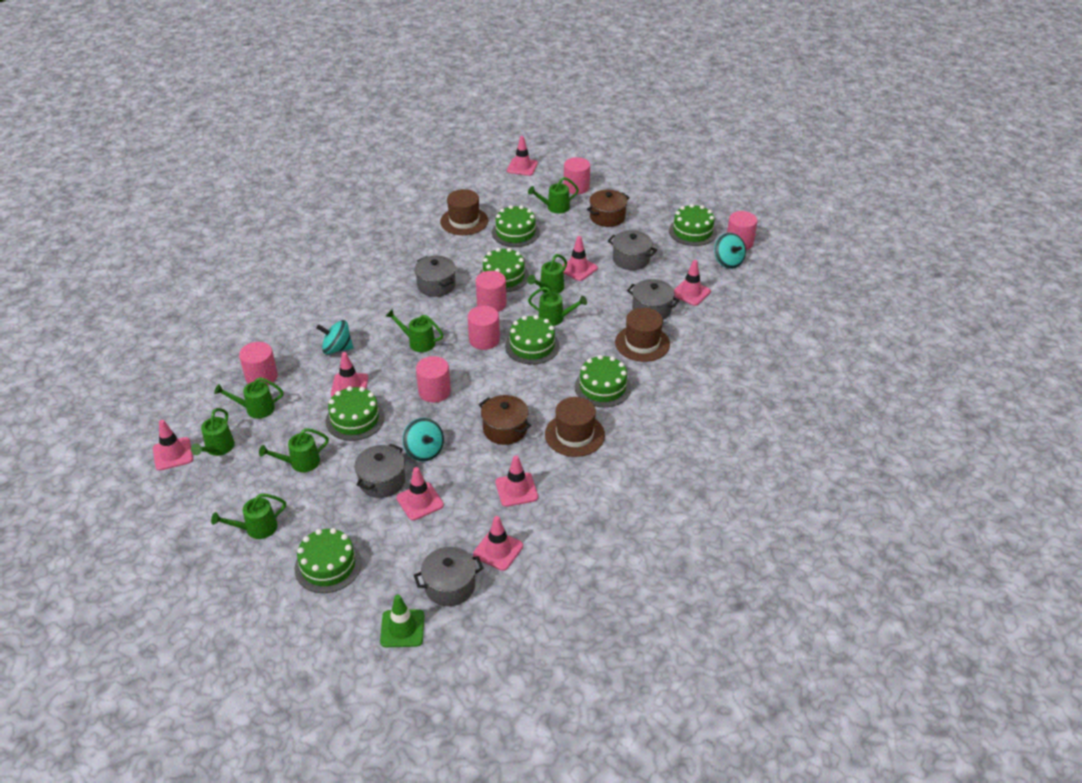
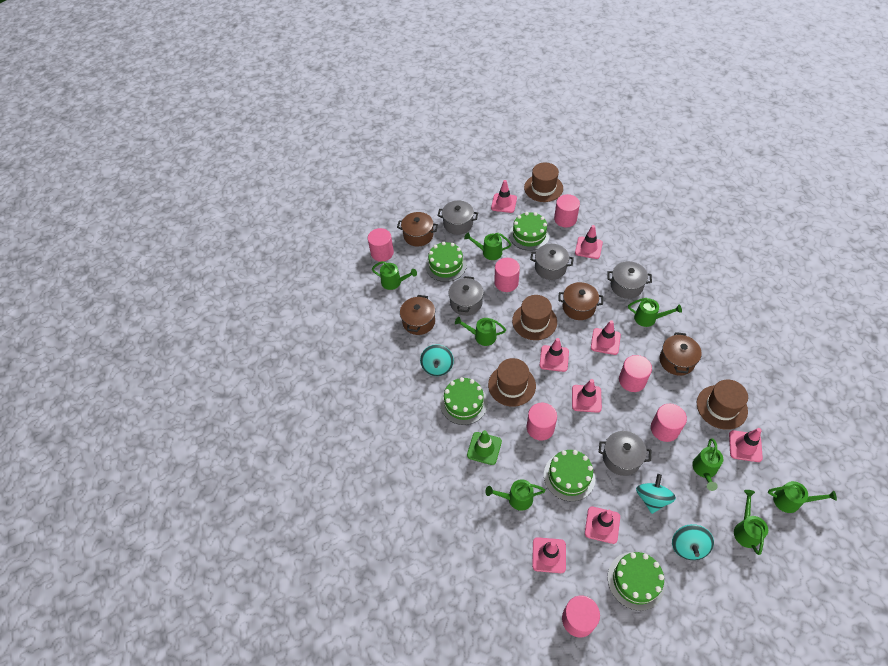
brown hat: [440,189,488,235] [545,397,605,457] [615,308,670,362] = 3 -> [488,358,536,407] [512,295,557,340] [524,163,563,202] [697,379,748,430] = 4
brown pot: [479,395,531,445] [587,190,630,227] = 2 -> [397,212,438,247] [400,295,435,335] [558,282,603,320] [660,332,702,376] = 4
green cake: [295,528,362,593] [326,386,384,441] [479,248,529,292] [492,205,540,247] [505,315,560,365] [575,355,631,407] [669,204,717,246] = 7 -> [425,242,467,282] [440,377,488,425] [509,212,550,251] [544,450,595,502] [608,552,665,611] = 5
pink cylinder: [239,342,278,385] [416,356,451,403] [468,306,500,350] [476,271,507,312] [564,157,590,194] [727,211,758,250] = 6 -> [368,228,394,262] [494,258,520,292] [526,403,557,440] [554,194,580,228] [562,596,600,637] [619,355,652,392] [651,404,687,442] = 7

